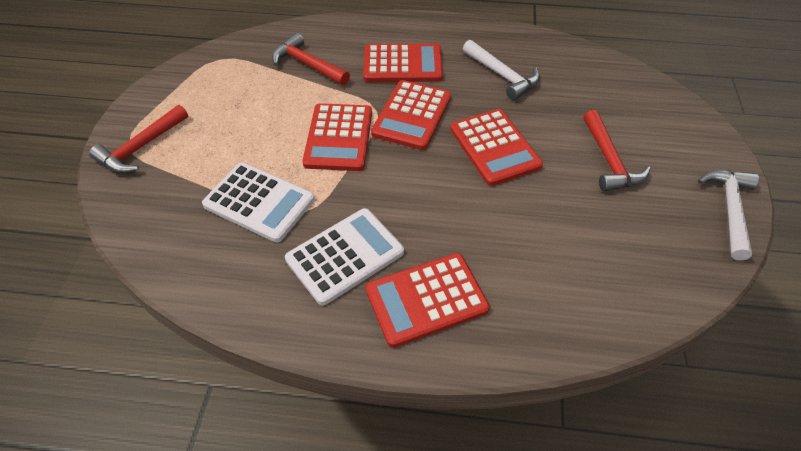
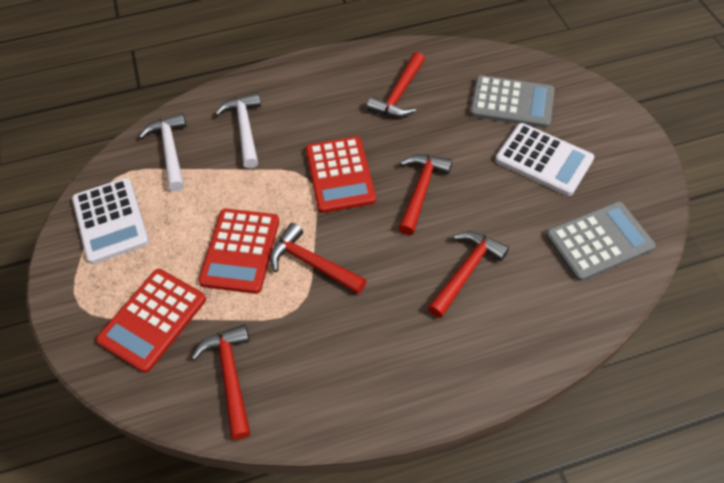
grey calculator: none = 0 -> [470,75,555,128] [546,201,656,281] = 2
red calculator: [302,103,372,171] [363,44,443,82] [366,253,490,348] [371,80,451,150] [450,109,543,186] = 5 -> [96,269,206,373] [198,209,279,294] [306,136,376,213] = 3
red hammer: [89,105,188,173] [272,33,350,85] [583,110,651,192] = 3 -> [191,325,251,440] [270,223,367,294] [367,52,425,117] [398,154,452,235] [428,231,509,318] = 5

